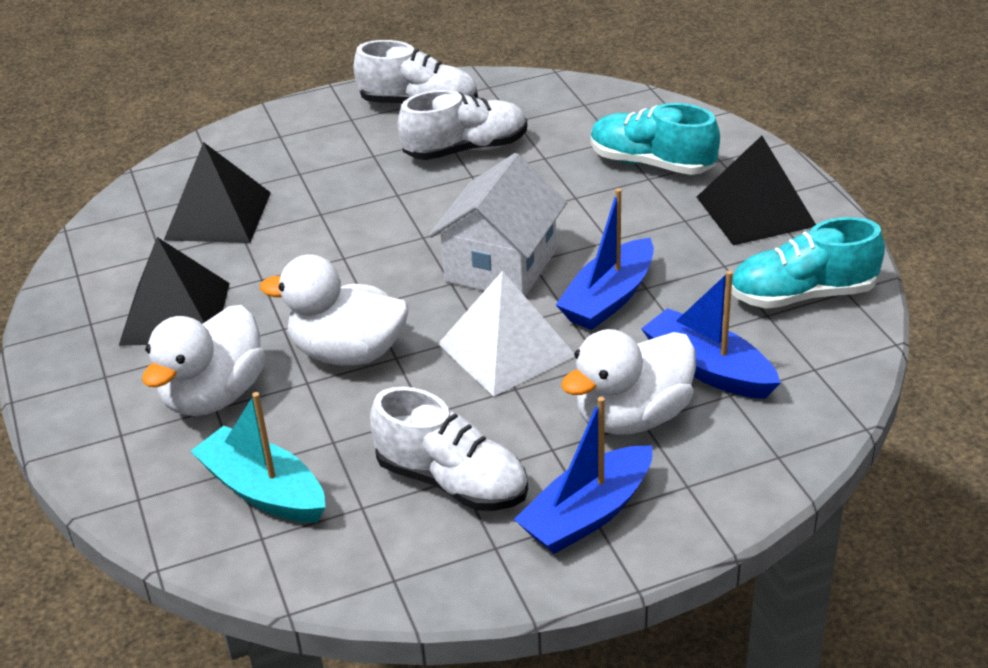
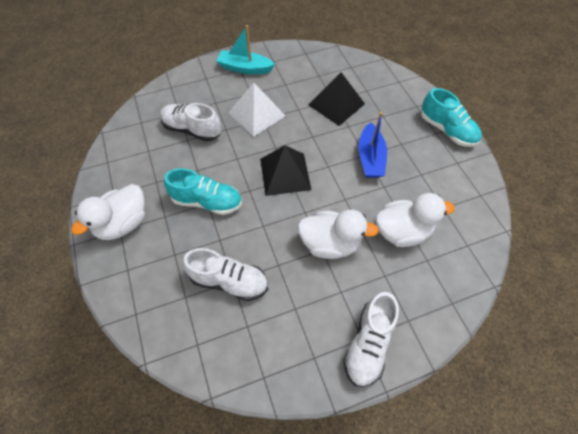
black pyramid: [119,237,230,346] [164,142,271,243] [697,136,816,246] = 3 -> [260,145,311,196] [308,72,365,126] = 2
blue boat: [514,397,652,554] [556,188,654,330] [641,270,781,399] = 3 -> [358,112,387,178] = 1
white house: [429,153,567,297] = 1 -> none = 0

